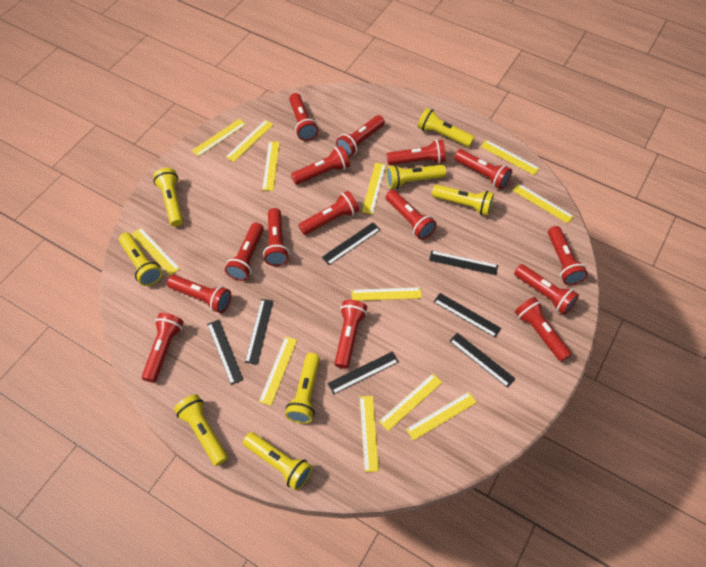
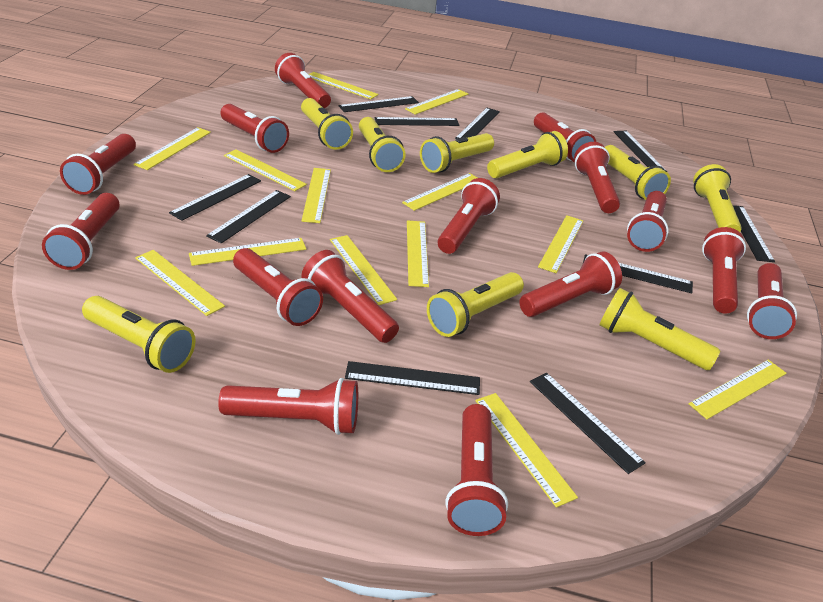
black ruler: [207,320,243,385] [245,299,273,365] [321,223,381,265] [327,351,399,394] [429,251,498,275] [434,293,501,338] [449,333,516,388] = 7 -> [169,174,261,221] [206,190,291,243] [338,96,419,112] [345,361,480,395] [374,117,460,126] [455,108,500,139] [530,373,646,474] [583,254,693,293] [614,131,667,172] [733,205,775,262] = 10
yellow flashlight: [119,233,162,286] [153,168,183,226] [174,394,228,466] [243,432,312,490] [285,353,320,424] [386,165,446,189] [418,108,474,147] [432,185,494,216] = 8 -> [82,296,196,373] [301,98,353,150] [359,117,405,172] [420,133,494,173] [427,272,524,337] [487,131,568,178] [599,288,720,370] [605,145,671,200] [693,164,742,232] = 9
yellow ruler: [131,228,180,276] [192,119,246,157] [226,120,274,162] [259,336,297,406] [262,142,280,191] [352,287,422,301] [360,396,379,472] [362,163,386,214] [379,374,442,431] [406,392,477,441] [481,140,540,175] [512,183,574,223] = 12 -> [134,127,211,170] [135,250,225,316] [189,238,306,266] [224,149,307,191] [302,168,331,223] [308,72,379,99] [330,235,397,305] [402,173,477,211] [405,89,468,115] [407,220,429,287] [476,393,578,508] [538,215,583,273] [689,360,787,419] = 13

